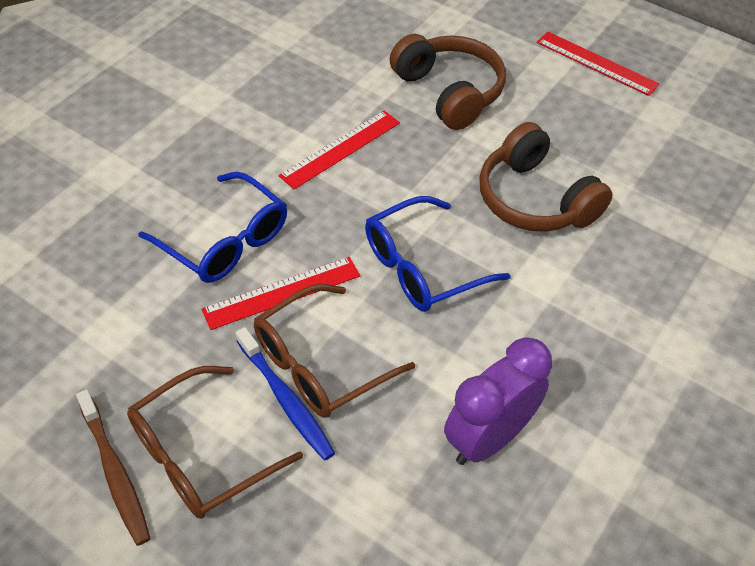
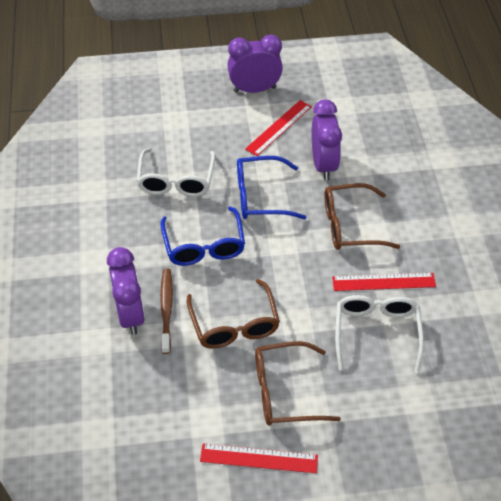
blue toothbrush: [236,327,335,460] = 1 -> none = 0
brown glasses: [127,366,303,519] [254,284,415,418] = 2 -> [187,279,280,349] [255,341,341,426] [324,183,400,250] = 3
brown headphones: [390,34,506,130] [479,122,613,232] = 2 -> none = 0
purple clock: [444,337,552,465] = 1 -> [107,247,145,335] [227,34,283,93] [312,100,342,180] = 3
white glasses: none = 0 -> [136,148,215,197] [335,295,424,373] = 2

